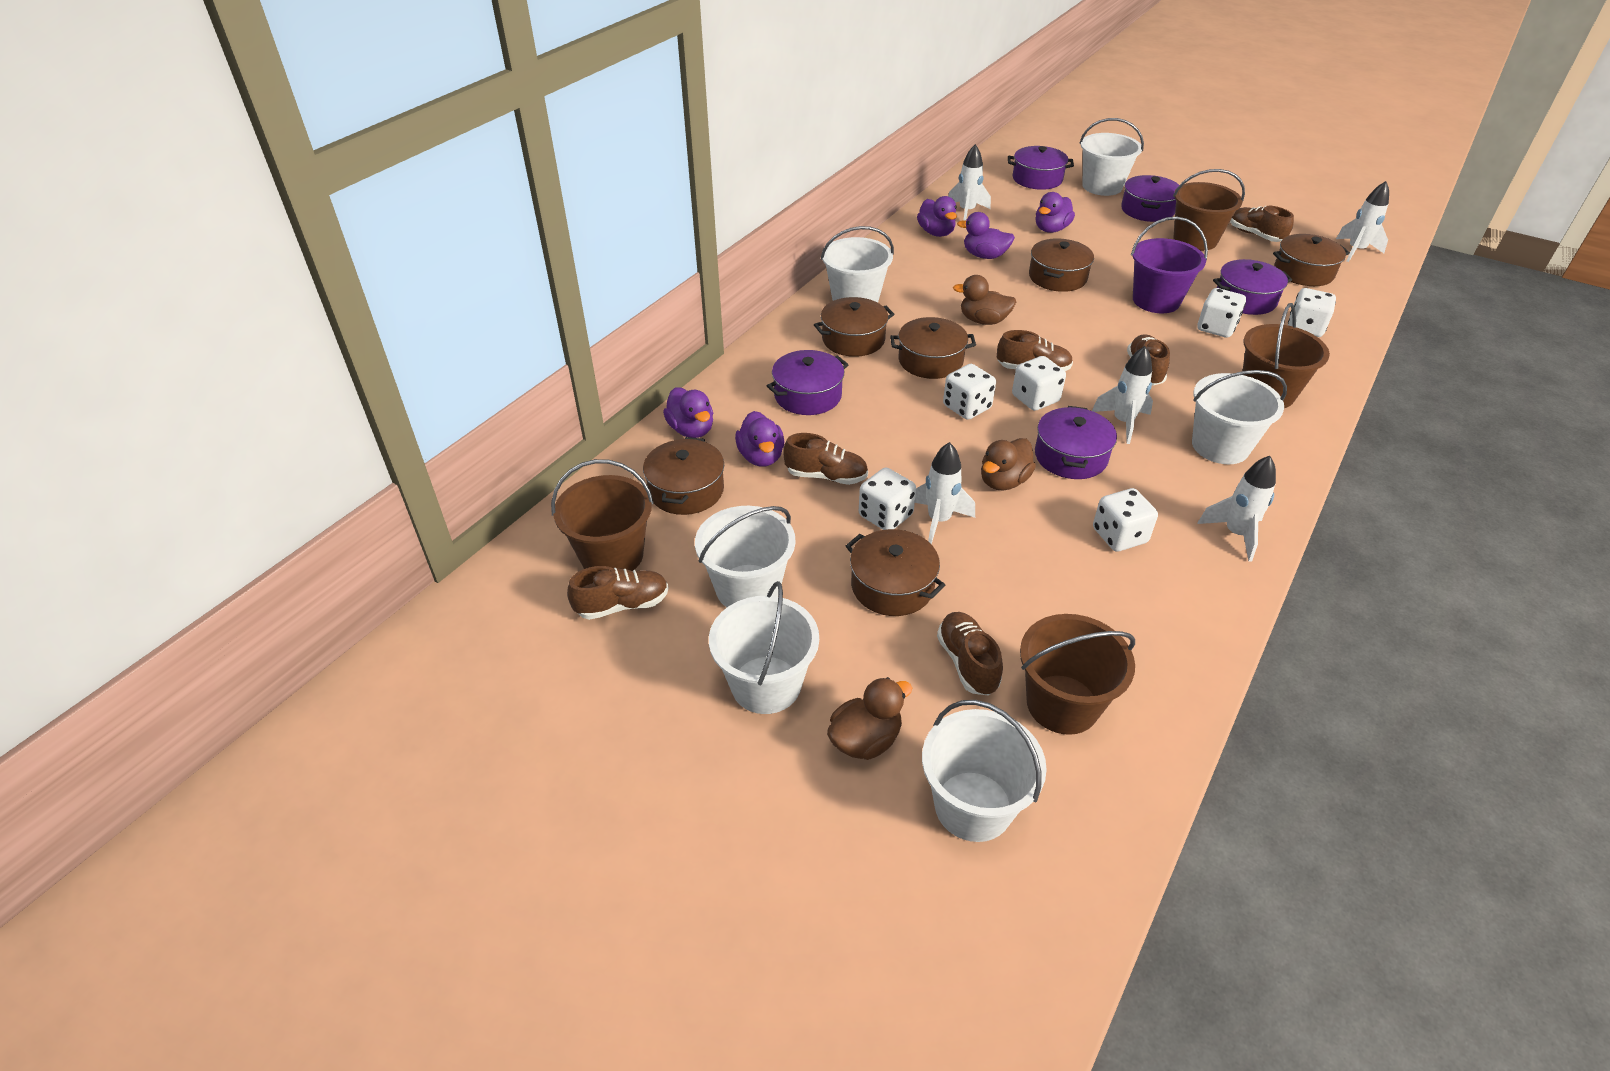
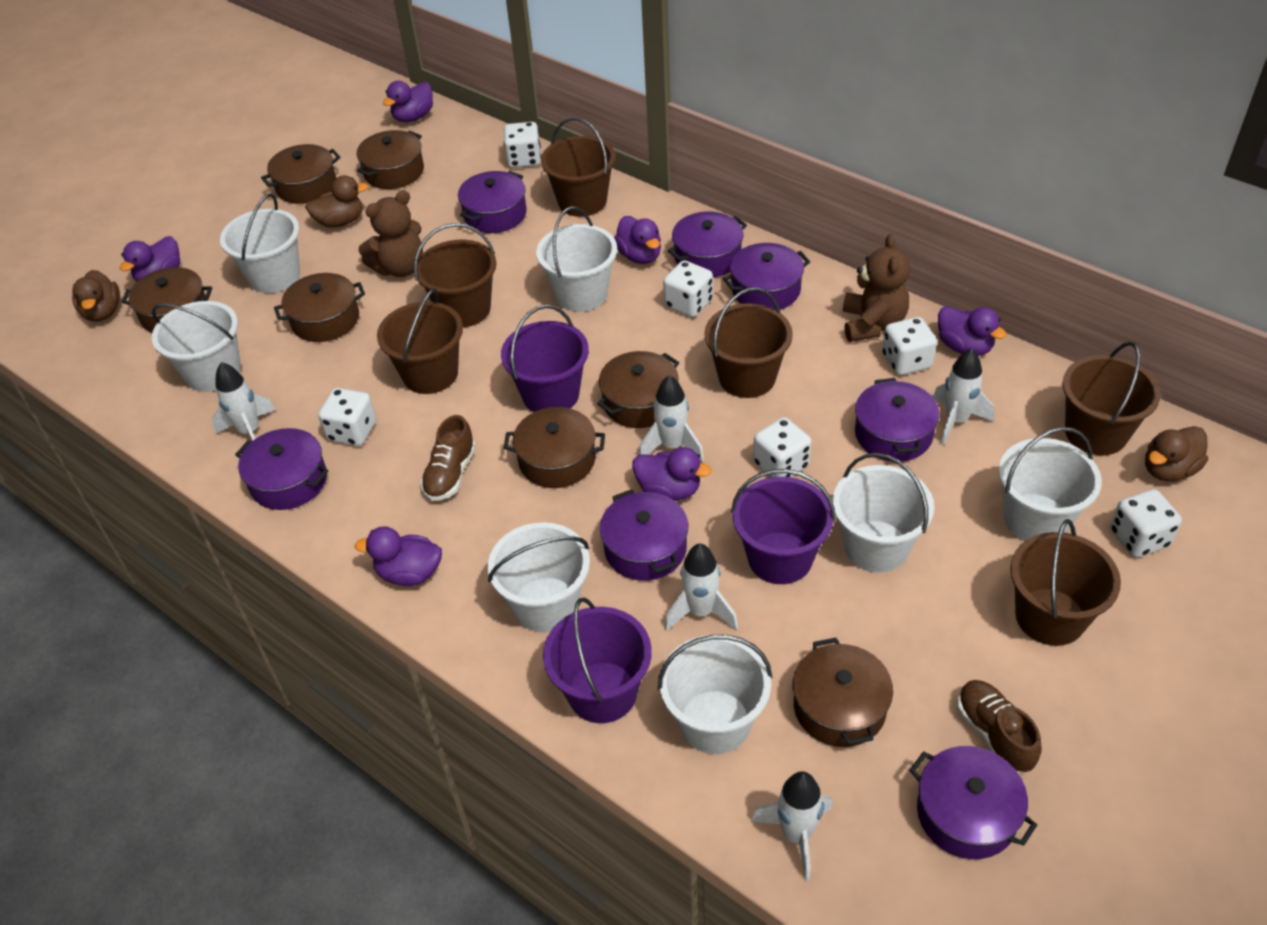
brown bucket: [551,459,654,571] [1020,614,1135,735] [1173,169,1245,251] [1243,303,1330,408] = 4 -> [377,288,463,394] [414,223,496,327] [541,117,616,217] [704,287,793,398] [1010,519,1121,646] [1062,342,1161,456] = 6
brown pot: [643,437,724,515] [814,297,895,357] [846,529,945,616] [890,317,976,379] [1029,238,1094,292] [1273,234,1350,286] = 6 -> [121,267,212,333] [261,144,340,204] [274,273,365,342] [357,130,424,189] [504,407,605,488] [597,351,679,428] [793,638,893,747] = 7
brown shoe: [567,566,669,620] [783,433,868,485] [937,612,1003,695] [997,330,1073,371] [1127,334,1170,386] [1230,206,1294,242] = 6 -> [420,415,476,501] [957,680,1042,772] = 2
brown teddy bear: none = 0 -> [358,190,423,277] [843,234,910,342] = 2
purple bucket: [1131,217,1208,313] = 1 -> [501,305,589,412] [543,597,652,723] [731,469,835,584] = 3
purple duck: [663,387,713,438] [735,411,784,467] [917,196,957,237] [957,212,1015,259] [1036,192,1075,233] = 5 -> [120,236,180,281] [355,526,442,586] [383,81,433,122] [614,216,661,264] [632,447,712,501] [938,306,1007,356] = 6
purple pot: [767,350,849,415] [1008,146,1074,190] [1035,406,1117,479] [1121,175,1179,222] [1213,259,1292,315] = 5 -> [235,428,329,510] [458,171,527,233] [600,489,688,581] [668,212,747,277] [723,243,810,310] [855,378,940,461] [909,746,1037,859] = 7
white bucket: [695,506,796,607] [709,581,819,714] [821,226,894,303] [922,700,1047,842] [1080,118,1144,196] [1192,370,1287,464] = 6 -> [152,301,241,392] [220,194,300,293] [488,522,590,632] [536,206,617,312] [658,635,773,754] [833,453,934,573] [999,427,1102,541] = 7

